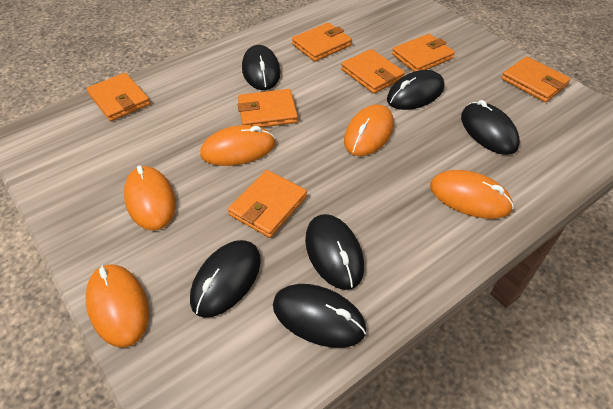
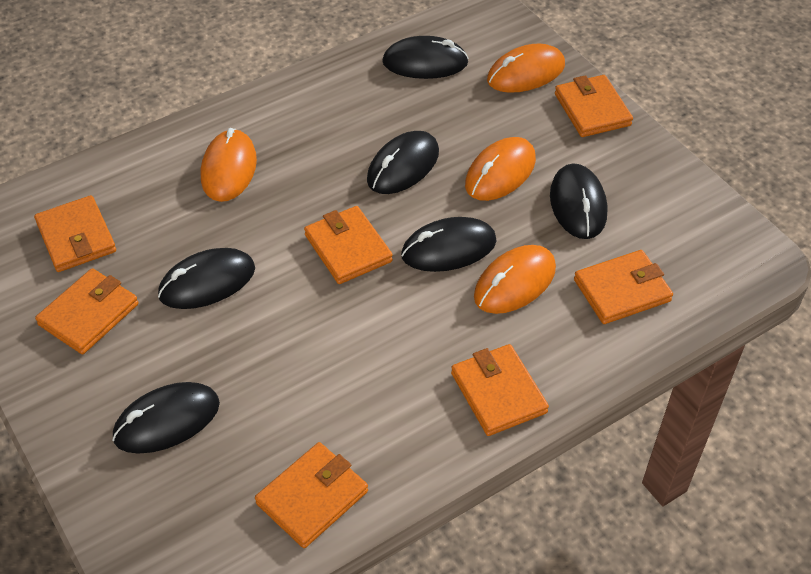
orange mouse: [86,264,149,348] [124,165,176,231] [200,125,275,166] [344,104,394,156] [430,170,514,219] = 5 -> [201,128,257,202] [465,137,536,201] [474,245,556,314] [487,44,565,93] = 4

